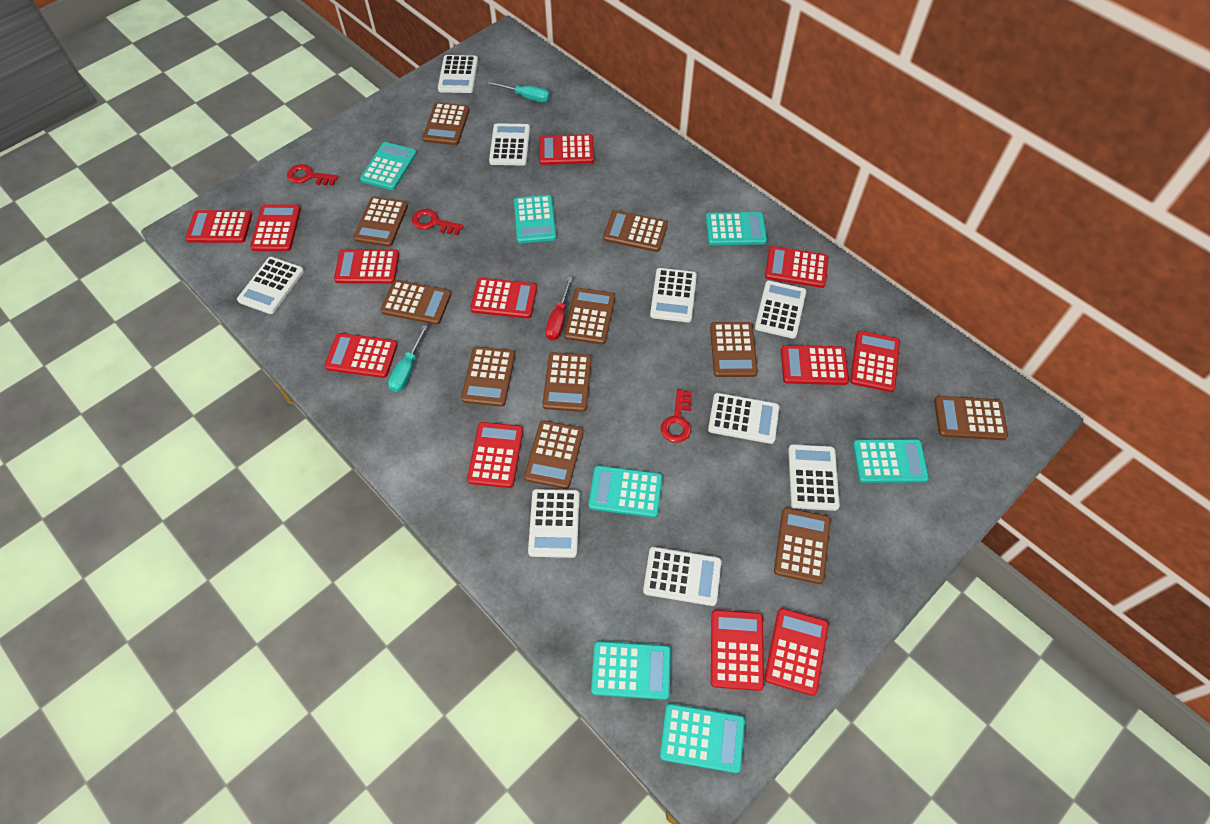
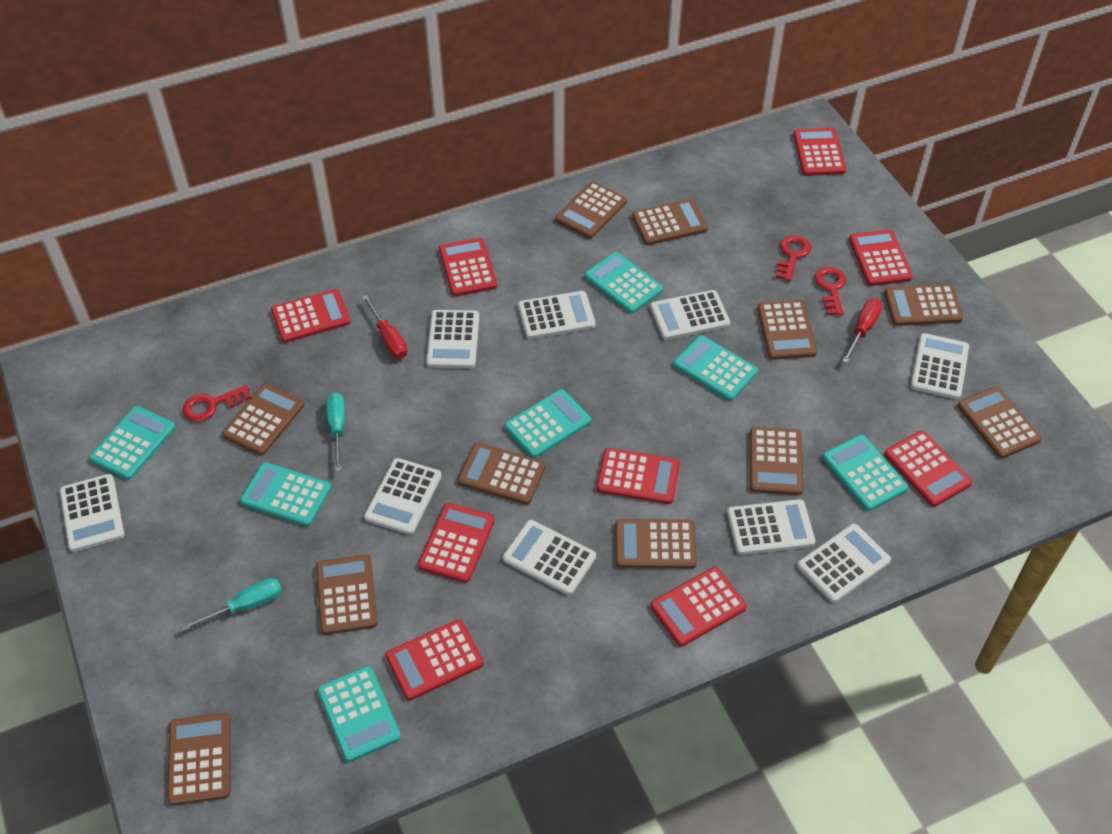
red calculator: [185,210,252,243] [250,204,301,251] [324,333,397,378] [334,249,399,284] [467,422,523,488] [470,278,537,318] [539,134,594,165] [711,610,764,691] [765,246,829,288] [765,608,829,696] [781,345,849,385] [850,331,900,392] = 12 -> [271,289,351,343] [385,619,484,700] [418,503,495,583] [439,238,497,297] [596,448,680,504] [650,567,747,647] [793,128,846,176] [849,230,913,286] [884,431,972,507] = 9
red screwdriver: [545,277,572,341] = 1 -> [362,295,407,359] [842,299,882,363] = 2

